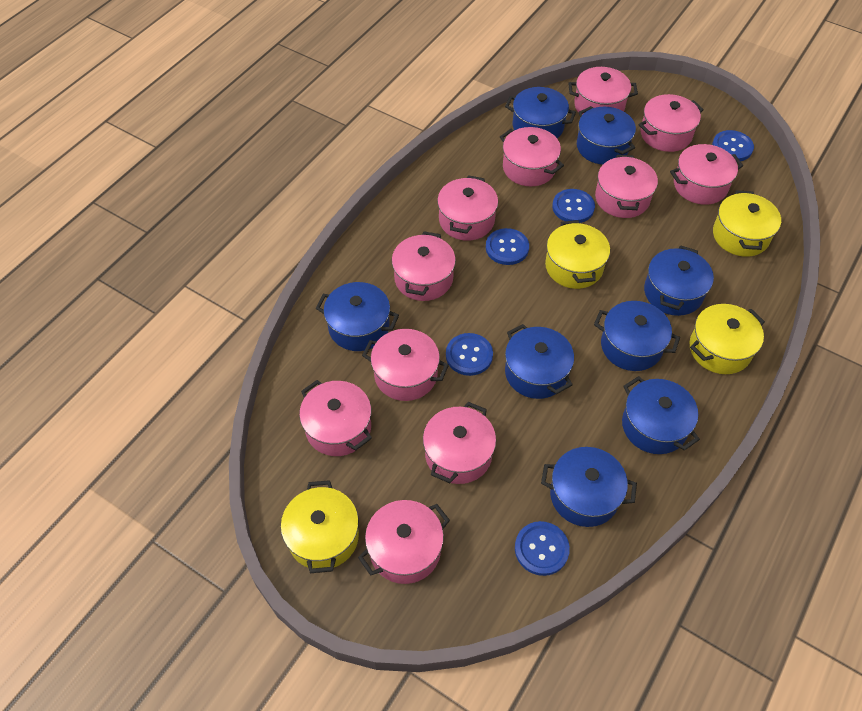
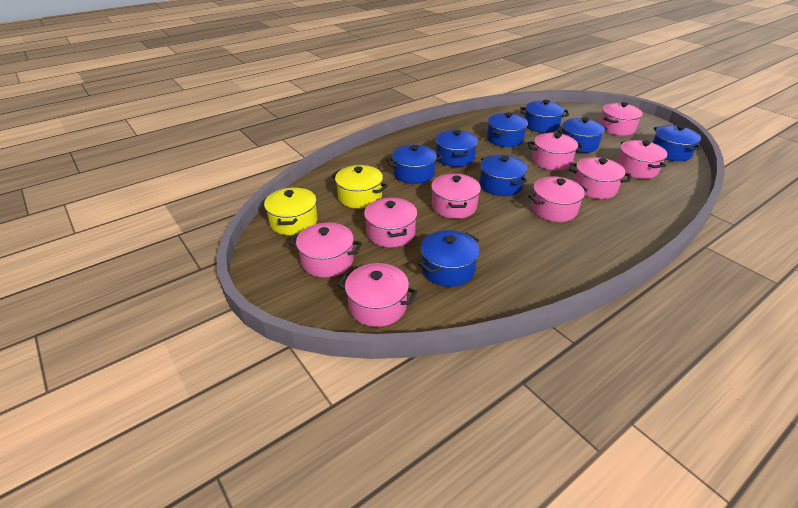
blue button: [446,333,493,376] [486,228,529,265] [515,521,570,576] [552,189,595,223] [712,130,754,161] = 5 -> none = 0
pink pot: [299,380,372,456] [358,500,450,584] [362,329,449,401] [392,231,456,301] [423,402,496,484] [437,175,498,241] [500,127,564,186] [568,67,638,115] [595,155,658,218] [639,94,704,152] [670,144,743,205] = 11 -> [289,222,362,278] [337,263,418,327] [364,197,417,247] [431,174,481,219] [528,133,584,170] [528,176,588,222] [569,157,631,199] [599,102,643,136] [617,140,667,179] = 9
yellow pot: [281,480,359,573] [545,220,610,289] [689,304,765,374] [713,190,781,257] = 4 -> [264,187,317,235] [331,165,388,209] = 2

